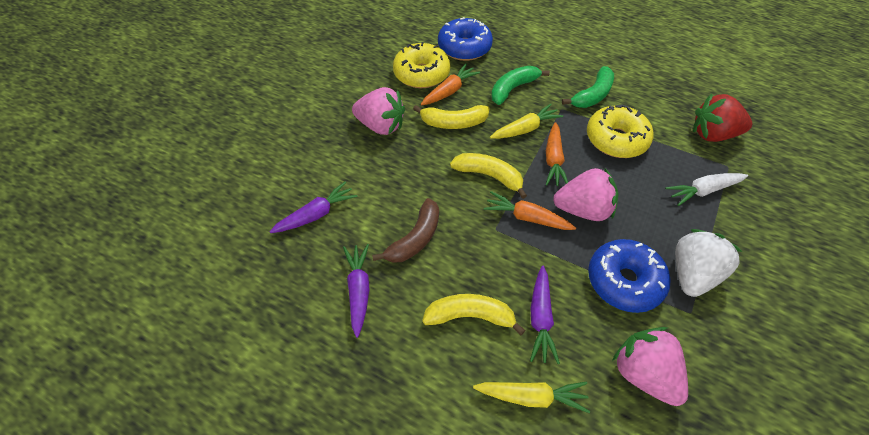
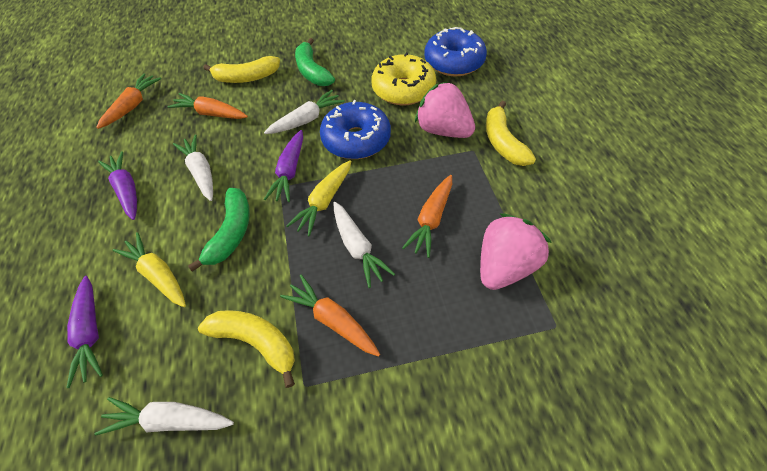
brown banana: [372,198,439,263] = 1 -> none = 0
orange carrot: [421,64,480,106] [484,191,576,230] [546,122,568,186] = 3 -> [96,74,161,129] [167,93,248,119] [280,275,380,357] [402,175,452,258] = 4
pink strawberry: [352,87,405,135] [553,167,618,221] [612,327,688,406] = 3 -> [415,81,475,138] [480,213,552,290] = 2
red strawberry: [693,94,752,142] = 1 -> none = 0
white carrot: [665,173,748,206] = 1 -> [94,397,234,436] [173,135,213,201] [264,90,345,134] [333,202,395,288] = 4
white strawberry: [675,229,742,297] = 1 -> none = 0
yellow donut: [393,42,450,88] [587,105,654,158] = 2 -> [371,52,436,106] = 1

